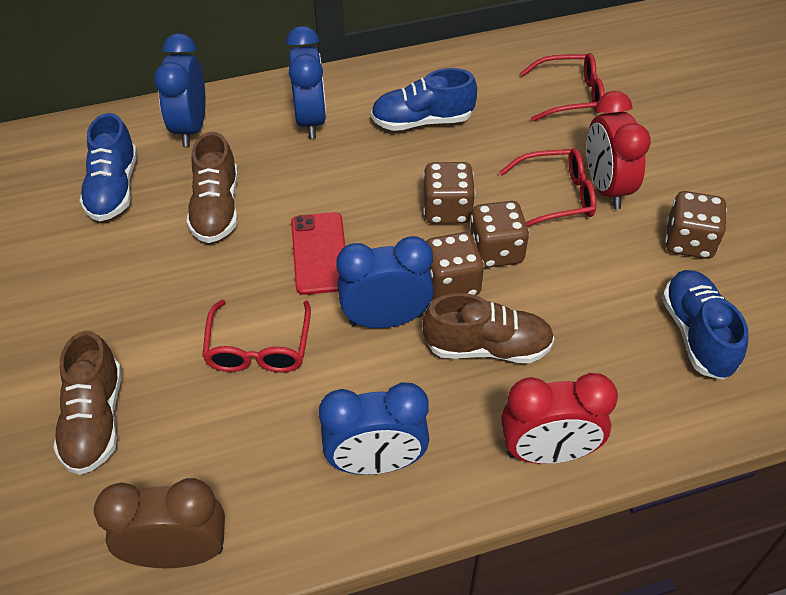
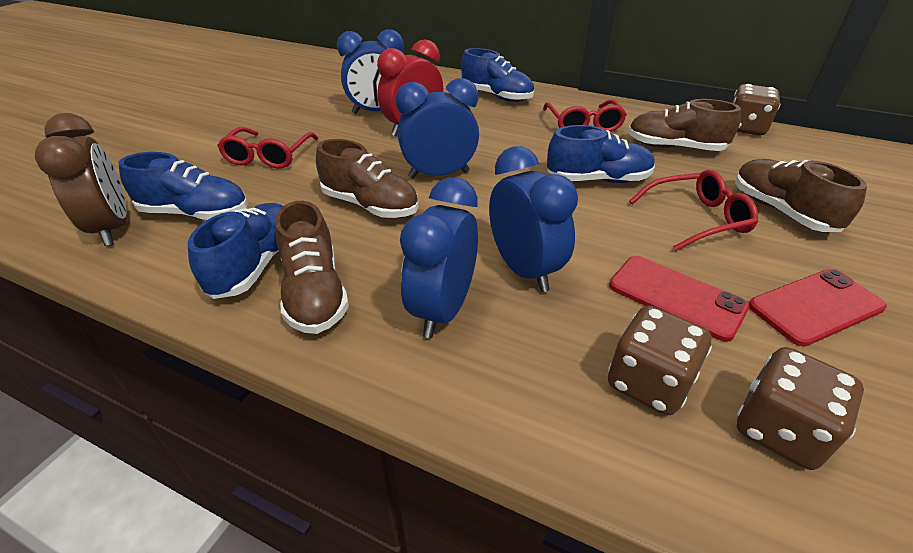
blue shoe: [79,113,137,221] [371,68,477,131] [662,270,749,380] = 3 -> [118,152,248,220] [188,203,283,299] [461,48,534,102] [547,125,655,183] = 4
brown dice: [423,162,475,224] [426,232,484,300] [470,201,529,268] [665,191,727,259] = 4 -> [608,305,712,415] [732,84,780,135] [737,347,864,470] = 3
brown shoe: [53,331,122,475] [186,132,238,243] [422,293,555,363] = 3 -> [275,201,349,334] [316,139,419,218] [628,99,741,151] [735,159,867,232] = 4
red clock: [501,373,618,464] [586,91,651,209] = 2 -> [377,39,443,137] = 1
red phone: [291,212,345,295] = 1 -> [609,256,749,342] [749,269,887,347] = 2

